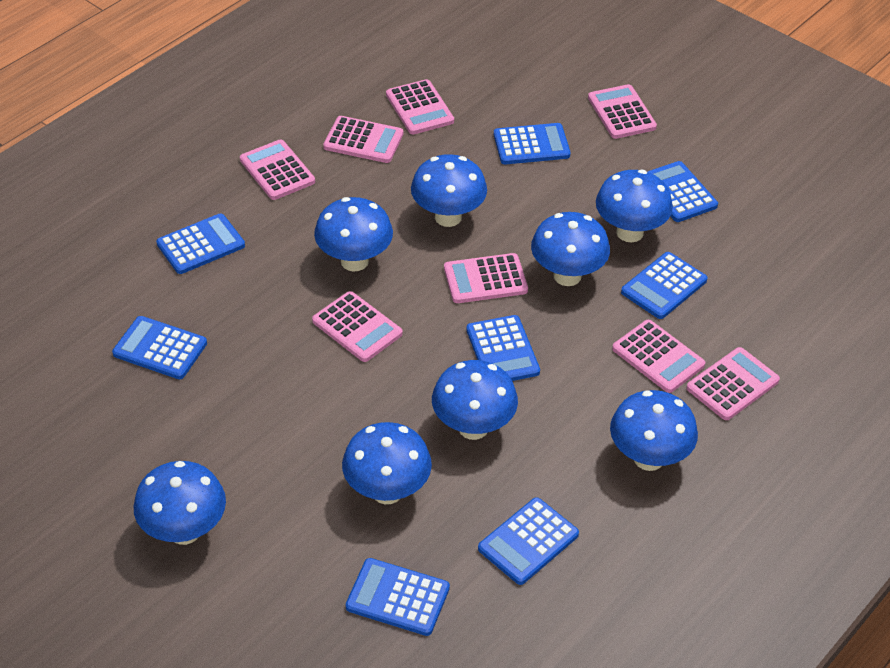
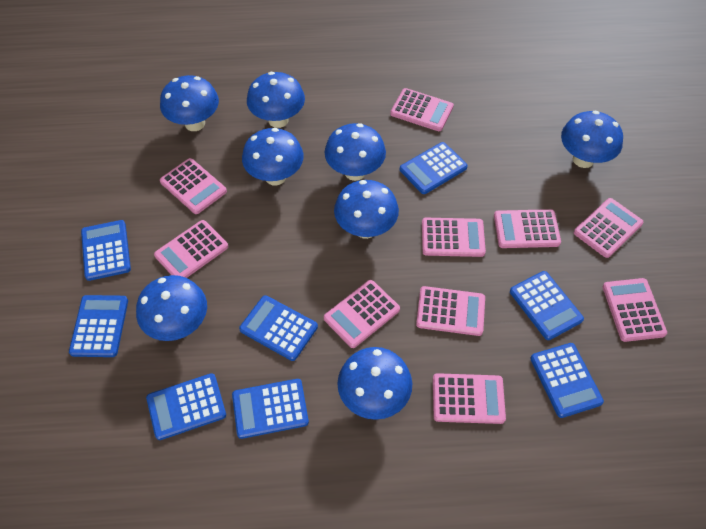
pink calculator: [240,139,315,200] [312,291,403,362] [323,116,403,163] [386,79,454,134] [444,253,528,303] [588,84,657,139] [612,320,705,393] [686,347,780,420] = 8 -> [154,220,228,278] [160,158,227,214] [324,280,400,348] [390,88,454,131] [416,286,485,336] [422,218,486,257] [433,373,506,424] [494,209,561,248] [574,198,644,258] [602,278,667,342] = 10

